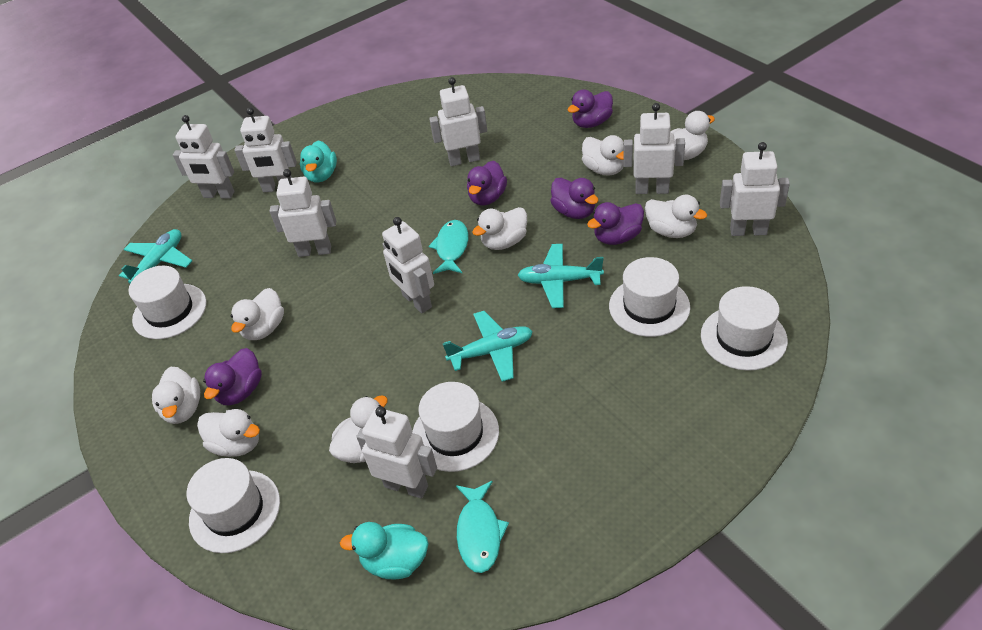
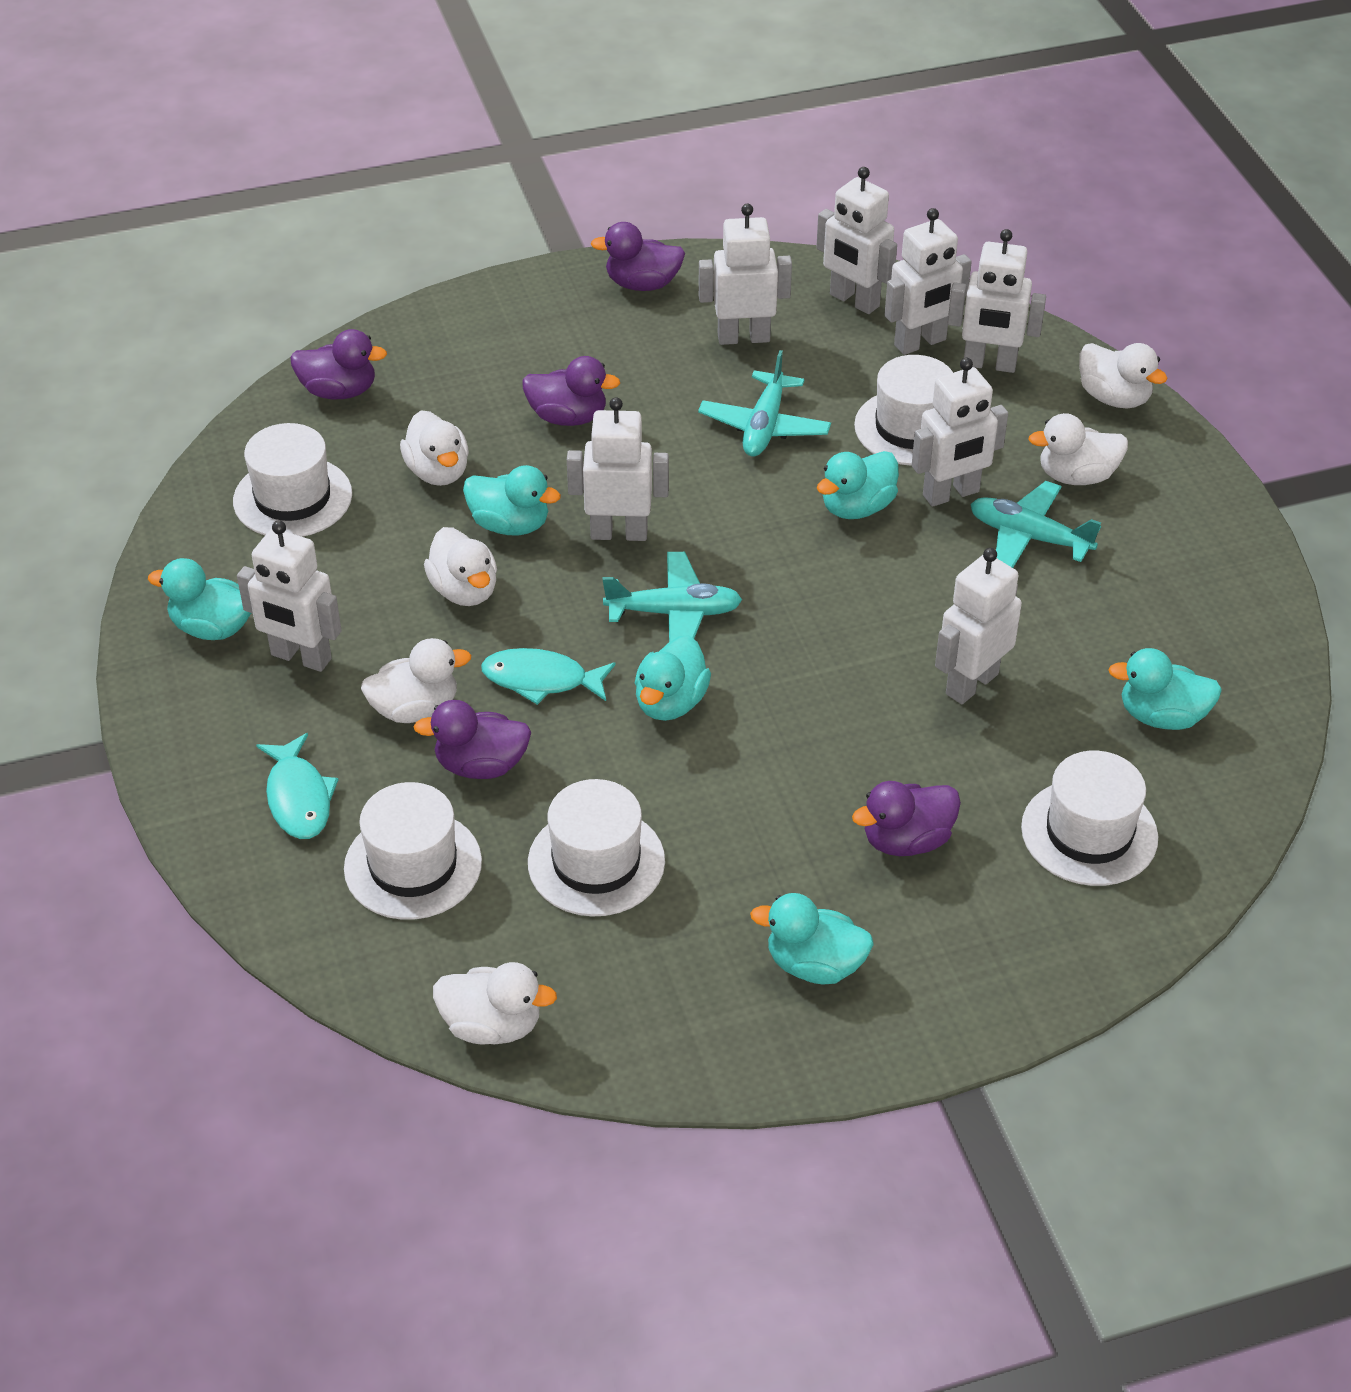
turquoise duck: [300,140,337,183] [340,522,428,579] = 2 -> [148,558,251,640] [463,465,561,535] [635,635,711,721] [750,893,874,984] [817,451,899,519] [1108,648,1222,730] = 6
white duck: [152,367,200,424] [197,409,260,457] [231,288,284,340] [329,395,388,463] [472,207,527,250] [582,135,624,176] [645,195,707,238] [670,111,715,160] = 8 -> [361,638,471,723] [400,411,469,486] [424,527,497,606] [433,962,557,1045] [1028,413,1128,485] [1079,343,1168,408] = 6

